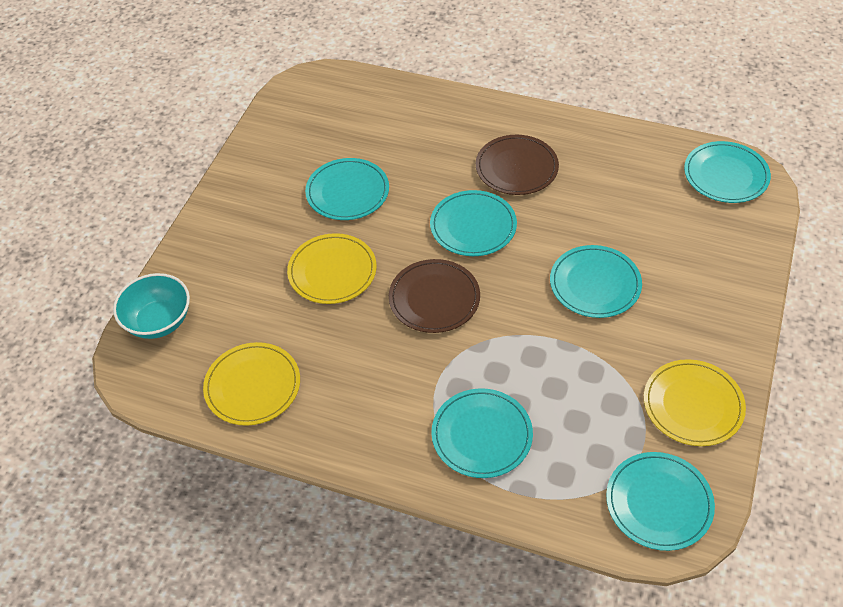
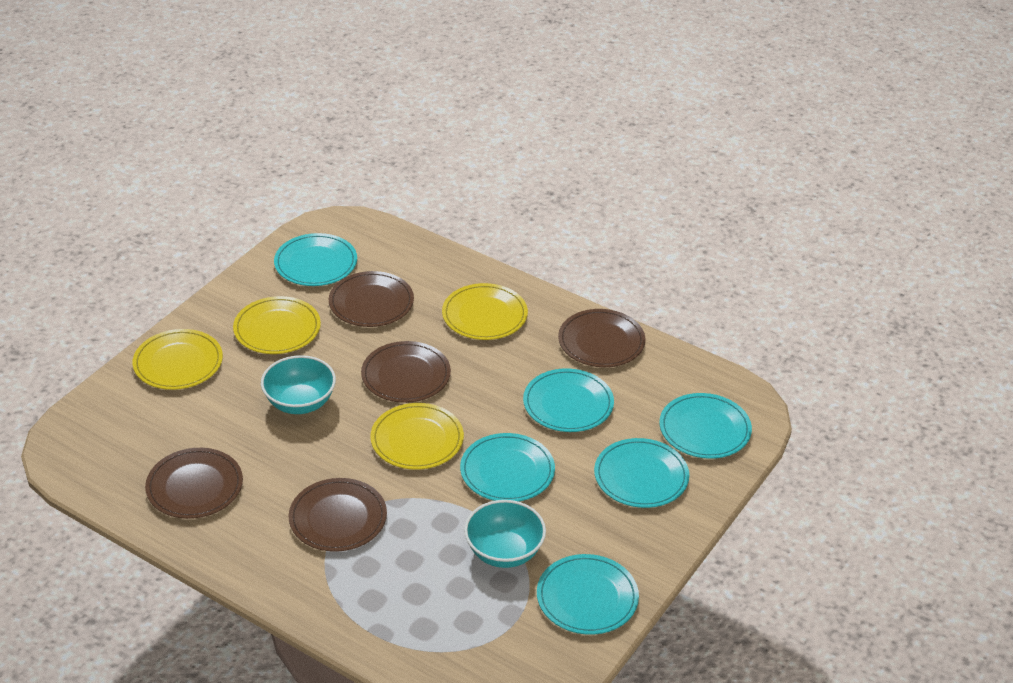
brown plate: [389,259,480,333] [476,135,559,195] = 2 -> [145,448,243,519] [289,478,387,552] [329,271,414,327] [361,341,451,403] [558,309,645,367] = 5
turquoise bowl: [113,273,190,339] = 1 -> [261,355,336,414] [464,500,546,568] = 2
yellow plate: [203,342,300,426] [287,233,377,304] [644,359,746,446] = 3 -> [132,329,223,390] [233,296,321,354] [370,403,464,470] [442,283,528,340] = 4

